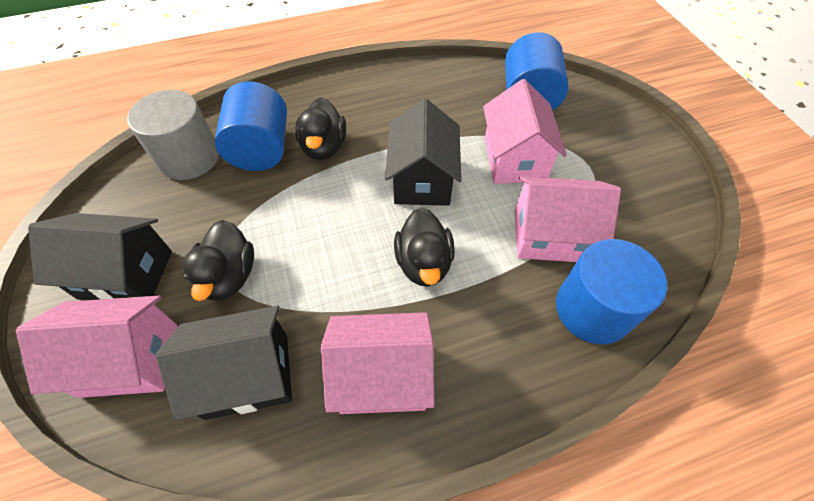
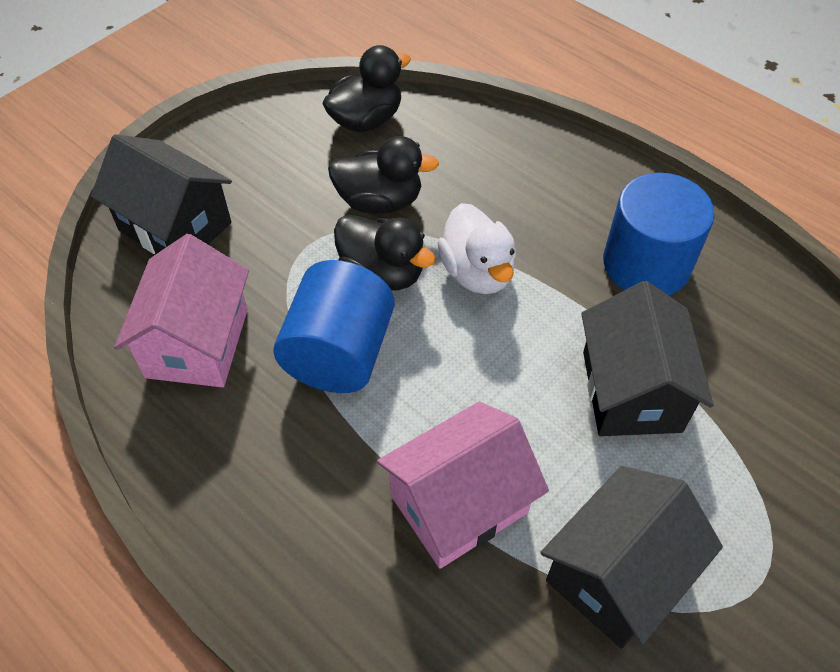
blue cylinder: [215,81,287,171] [505,32,569,111] [556,239,667,344] = 3 -> [273,260,395,393] [603,173,715,295] = 2
grey cylinder: [127,90,219,180] = 1 -> none = 0
pink house: [16,295,178,398] [321,312,434,414] [483,79,567,184] [515,176,621,262] = 4 -> [114,234,249,388] [377,402,549,569] = 2
white duck: none = 0 -> [437,203,516,294] = 1

